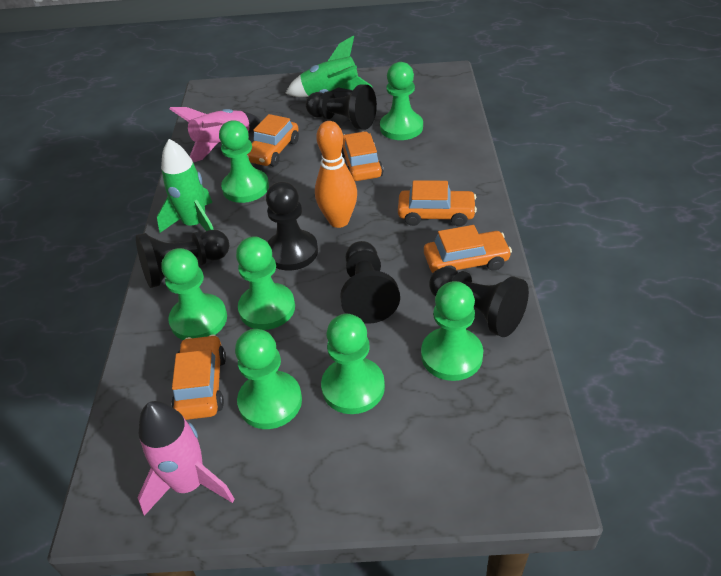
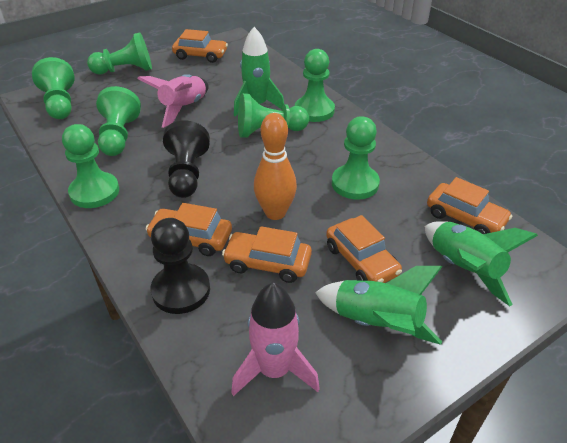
black pawn: [136,230,229,288] [266,182,318,271] [306,84,377,130] [340,241,400,324] [429,267,529,337] = 5 -> [151,218,210,314] [163,120,210,198] = 2
green rocket: [157,139,214,233] [285,36,372,97] = 2 -> [234,27,284,116] [315,266,442,345] [425,221,538,306] = 3

